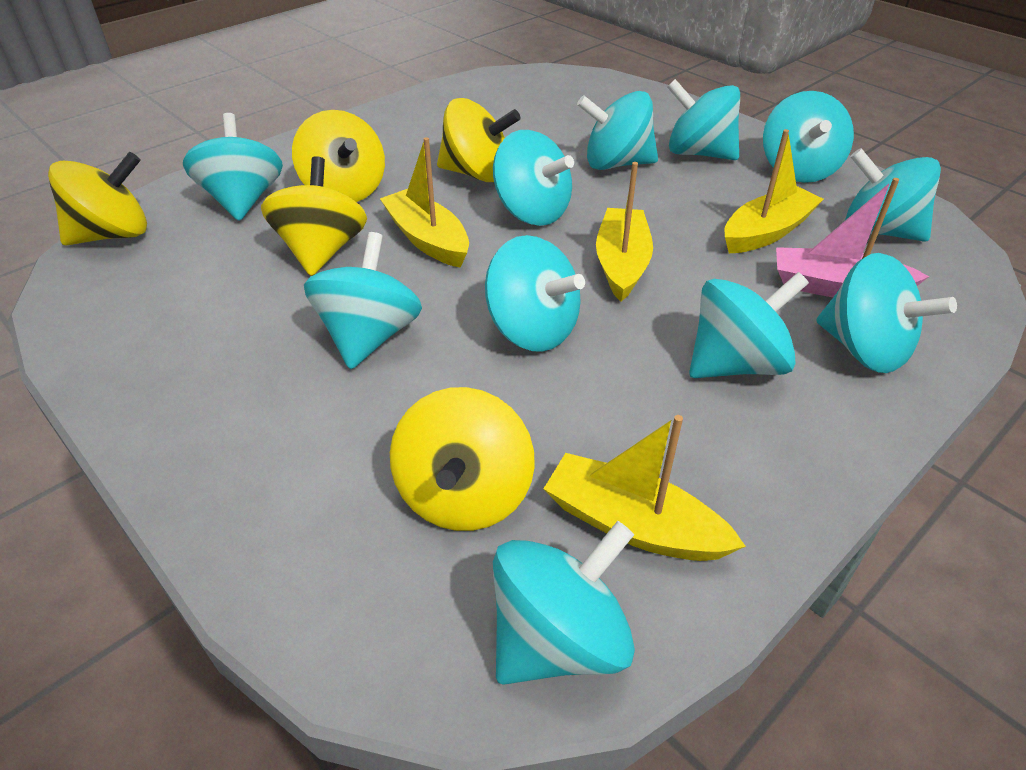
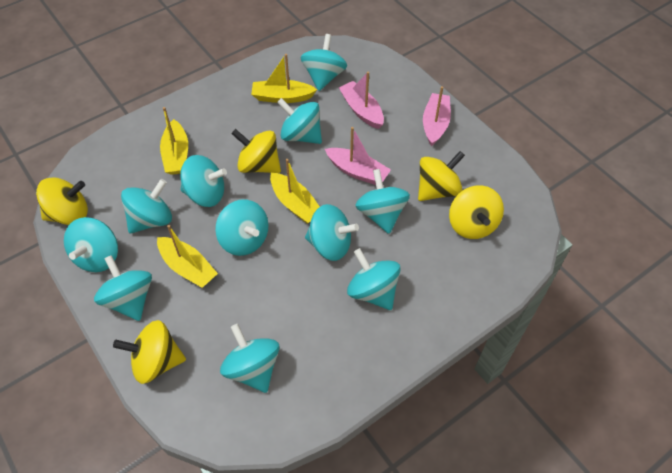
pink boat: [776,178,929,297] = 1 -> [325,127,391,185] [338,72,384,129] [423,86,451,146] = 3

